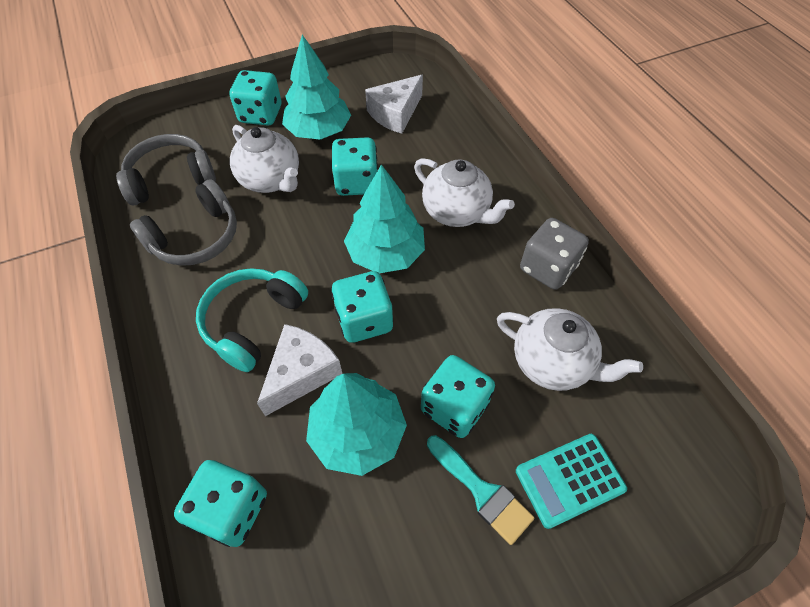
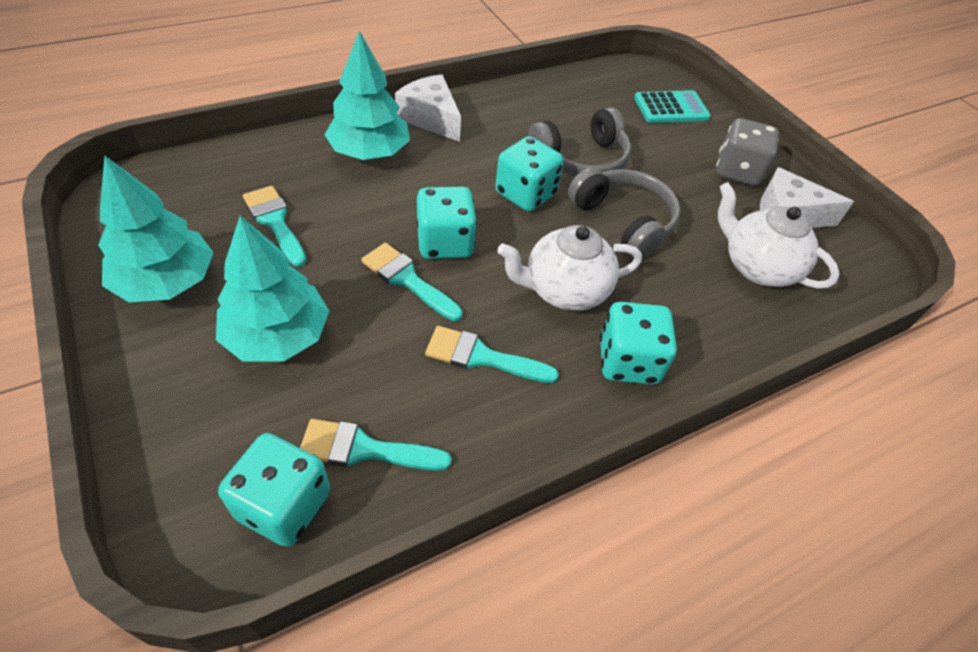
turquoise brush: [427,435,534,545] = 1 -> [243,186,306,267] [300,419,452,471] [361,243,463,321] [425,326,559,383] = 4
turquoise dice: [174,460,267,547] [230,70,281,126] [331,271,393,343] [332,137,378,196] [421,355,495,438] = 5 -> [218,433,330,547] [417,187,477,259] [495,136,564,211] [600,302,677,385] = 4
turquoise headphones: [196,268,308,372] = 1 -> none = 0
white teapot: [230,125,299,193] [414,158,515,227] [497,308,643,391] = 3 -> [497,225,642,311] [718,182,840,289] = 2

